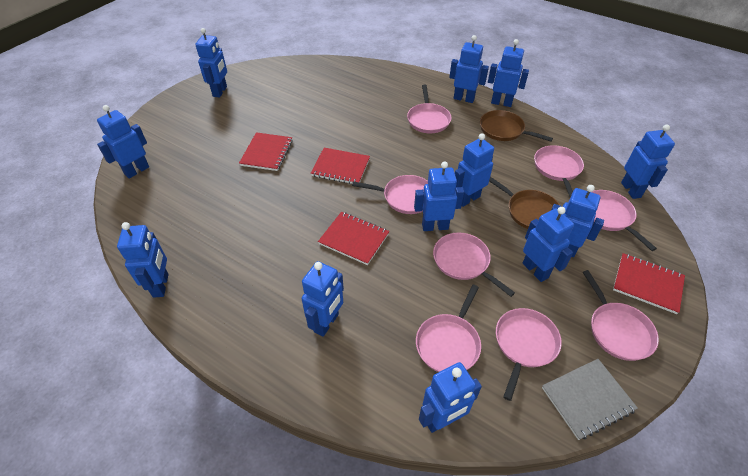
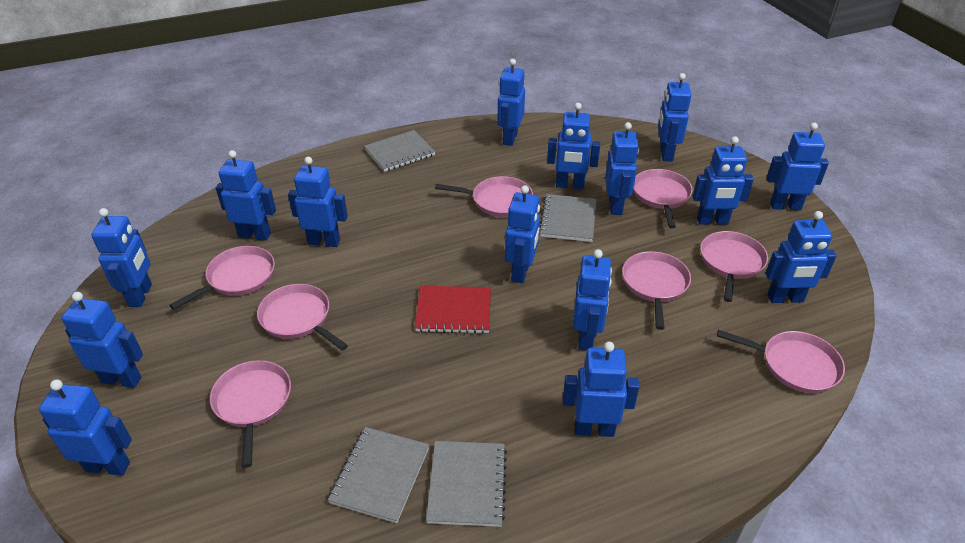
blue robot: [97,105,149,179] [117,222,169,298] [195,28,227,98] [302,261,344,337] [414,162,464,231] [419,362,482,433] [449,35,489,103] [455,133,494,207] [488,39,529,107] [523,207,574,282] [551,185,604,257] [621,124,675,199] = 12 -> [39,379,132,476] [61,292,143,388] [91,208,152,307] [216,150,276,241] [288,157,348,247] [497,59,525,146] [505,185,540,283] [547,103,600,189] [563,342,640,437] [573,249,612,350] [605,122,639,215] [658,73,692,161] [693,136,754,225] [765,211,837,303] [767,122,829,210] = 15
brown pan: [480,110,553,142] [489,177,560,229] = 2 -> none = 0
grey notebook: [542,359,638,440] = 1 -> [328,427,429,523] [364,130,436,172] [426,441,507,527] [539,194,597,242] = 4
red notebook: [239,132,293,171] [311,148,370,184] [318,212,389,265] [613,253,685,314] = 4 -> [415,286,491,334] = 1

